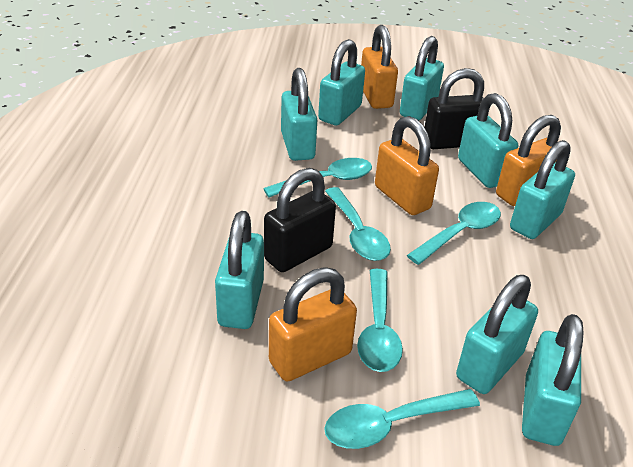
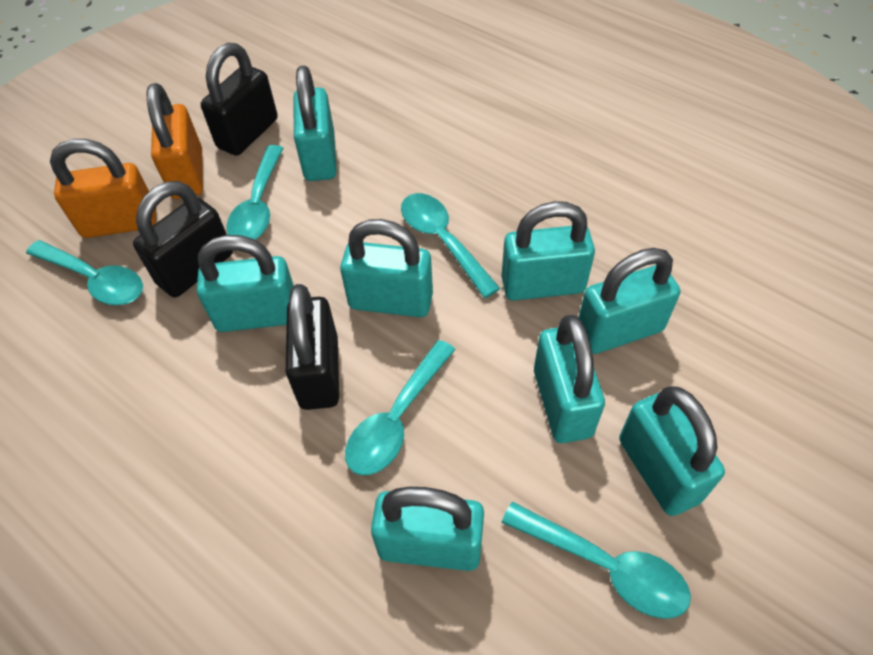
black padlock: [264,168,336,272] [425,68,484,149] = 2 -> [133,181,233,297] [201,43,278,156] [286,284,339,410] = 3
orange padlock: [269,267,357,382] [361,25,398,109] [375,116,439,215] [496,115,561,206] = 4 -> [50,139,156,238] [146,83,203,199] = 2

